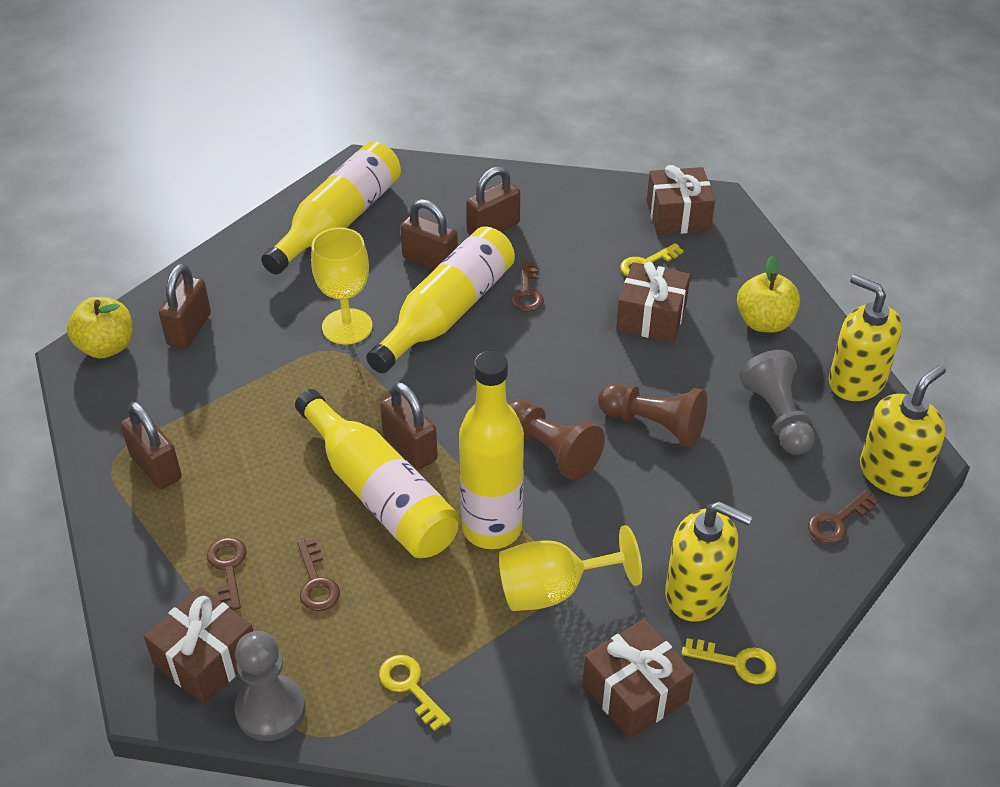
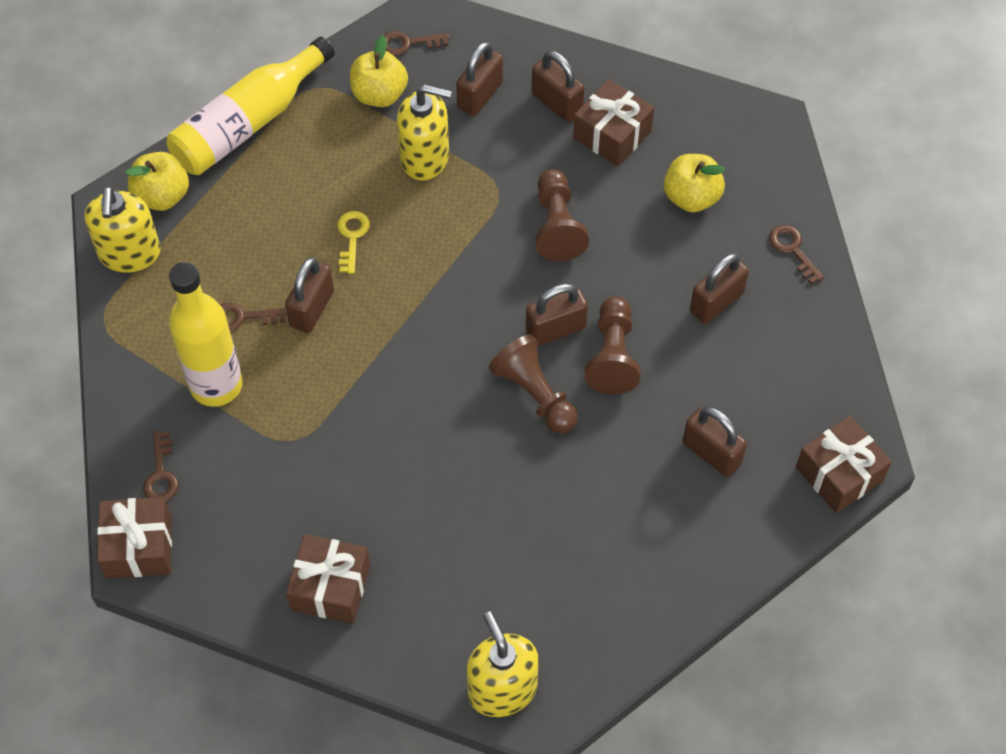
brown padlock: [121,402,182,489] [159,264,211,348] [380,382,438,469] [400,199,458,270] [466,166,520,235] = 5 -> [285,257,334,333] [456,42,503,116] [526,283,588,346] [532,51,585,122] [683,407,747,477] [690,253,749,324] = 6
brown pawn: [508,399,605,480] [598,383,707,447] = 2 -> [489,334,578,433] [535,169,589,261] [584,296,641,394] = 3
grey pawn: [235,631,305,741] [739,350,815,455] = 2 -> none = 0
yellow apple: [67,297,133,359] [737,255,800,333] = 2 -> [126,152,189,211] [350,36,408,107] [664,154,725,212] = 3
yellow bottle: [261,141,401,275] [295,389,459,558] [366,226,515,373] [459,351,524,549] = 4 -> [167,37,335,175] [169,262,243,407] = 2
yellow goblet: [311,227,373,345] [499,525,642,611] = 2 -> none = 0
yellow key: [379,655,451,731] [620,243,684,276] [681,638,777,684] = 3 -> [337,211,370,274] = 1

